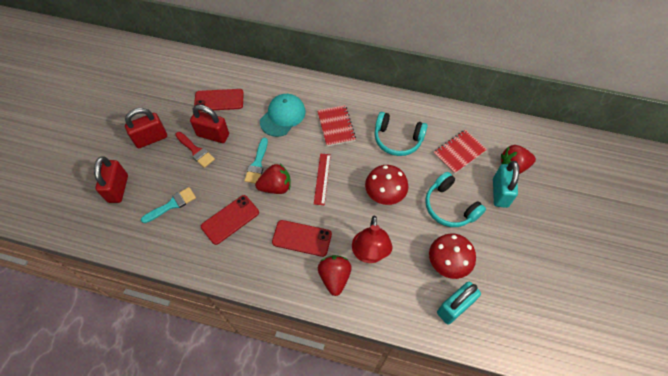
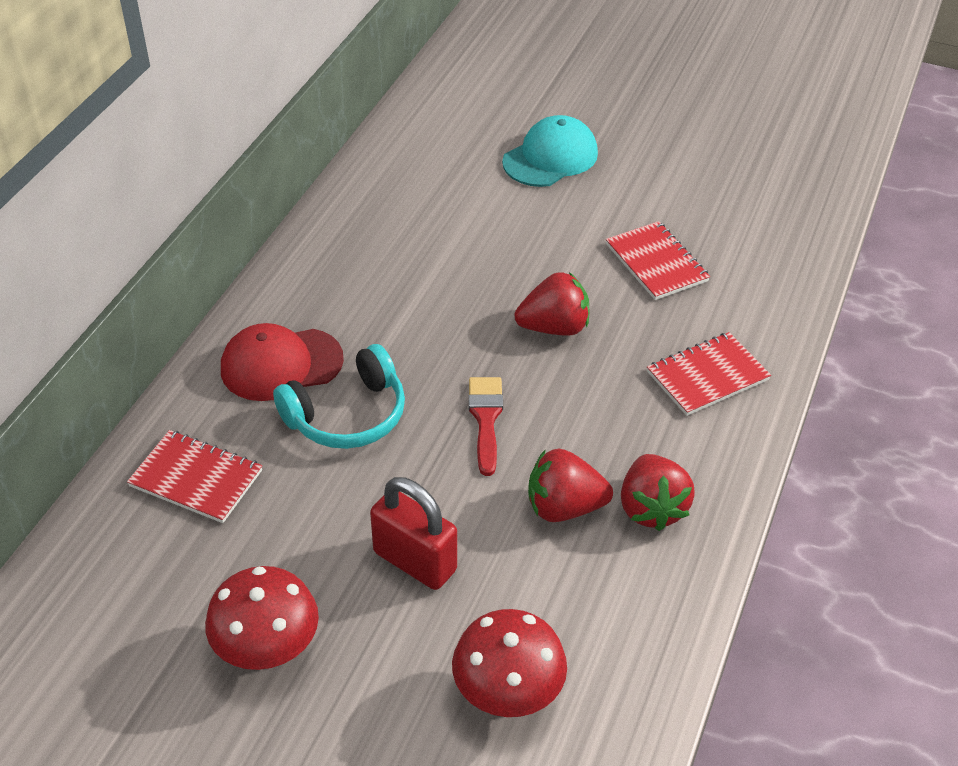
red cap: none = 0 -> [221,323,344,401] = 1
red lamp: [352,215,392,263] = 1 -> none = 0
red notebook: [317,105,356,146] [433,130,487,174] = 2 -> [127,430,262,523] [606,221,710,300] [647,332,771,416] = 3
red padlock: [94,156,128,203] [125,108,167,148] [190,105,229,143] = 3 -> [370,477,457,590] = 1
red phone: [194,89,244,111] [201,195,259,245] [272,220,332,257] = 3 -> none = 0
red ruler: [314,154,331,205] = 1 -> none = 0
turquoise brush: [141,187,196,223] [244,138,268,184] = 2 -> none = 0
turquoise headphones: [374,112,428,156] [425,172,486,227] = 2 -> [273,344,405,449] = 1
turquoise padlock: [437,282,481,324] [493,161,519,208] = 2 -> none = 0

